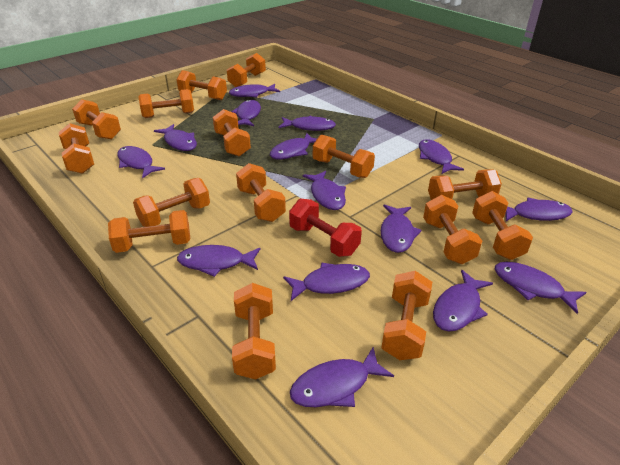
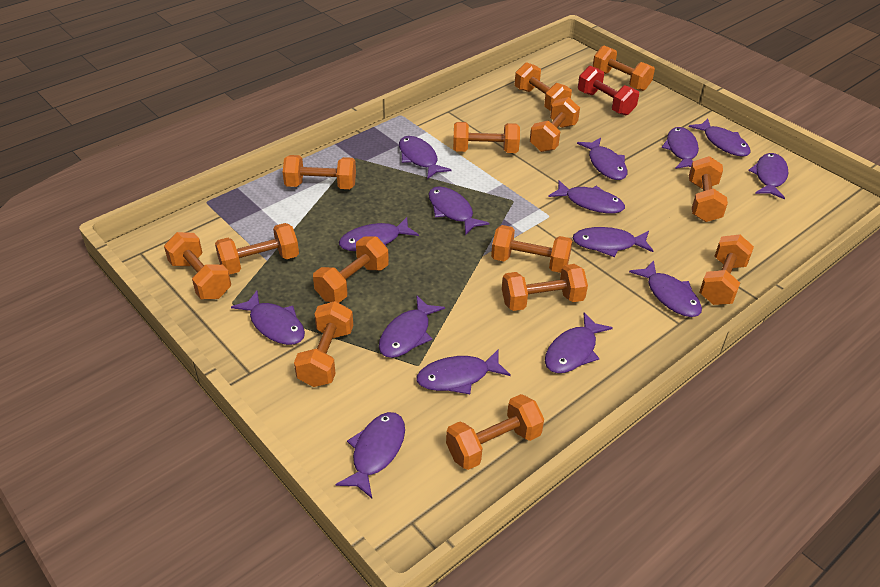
orange dumbbell: [59,123,94,174] [72,99,121,139] [108,210,190,253] [133,178,210,227] [138,89,194,118] [176,70,227,100] [213,109,251,157] [227,53,266,87] [232,283,276,380] [236,163,286,222] [313,134,375,178] [381,271,432,360] [423,195,482,264] [428,169,502,200] [472,191,533,260] = 15 -> [164,232,231,299] [215,223,299,275] [283,155,356,189] [294,301,353,387] [313,236,389,303] [446,394,544,470] [453,122,520,153] [491,225,572,273] [502,264,588,311] [515,62,572,111] [530,97,580,152] [593,45,655,91] [689,156,728,222] [699,234,754,305] = 14

